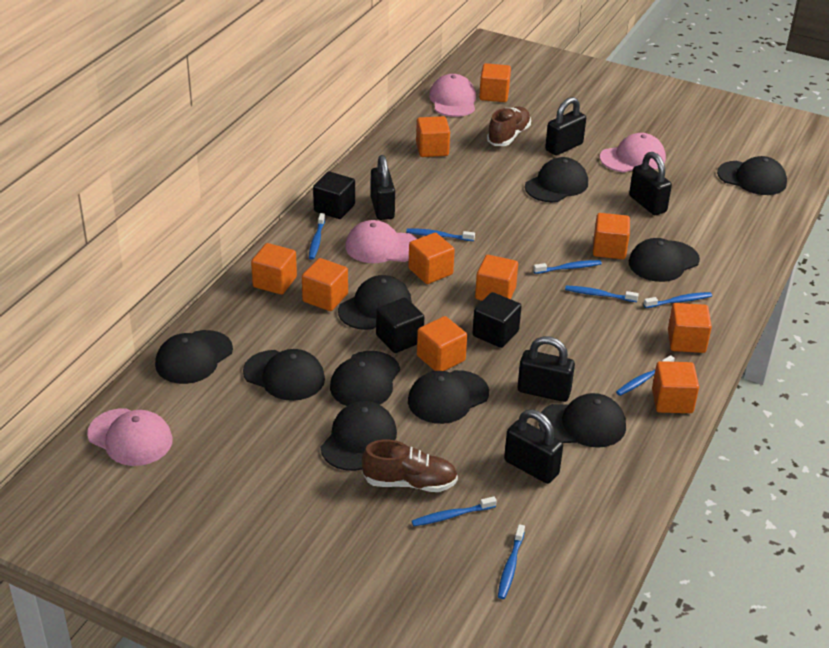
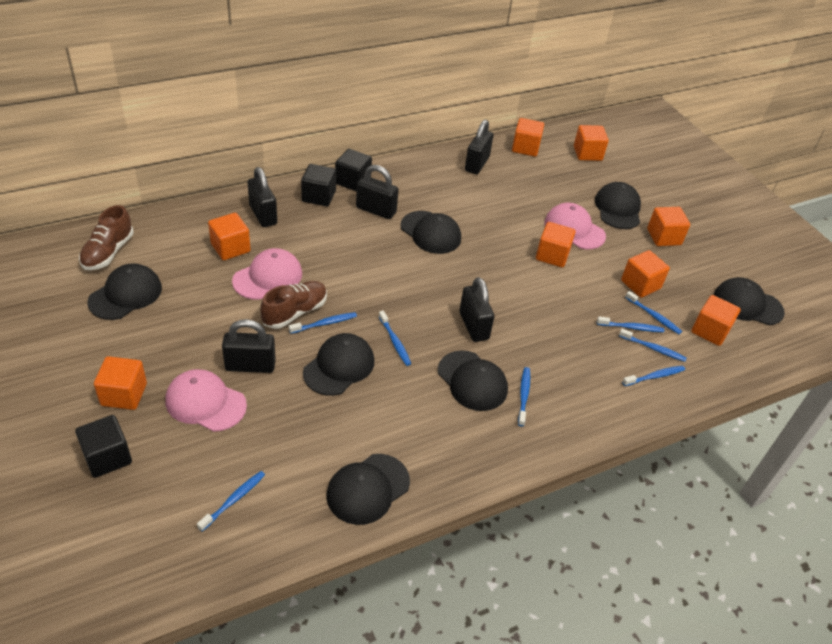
black cap: [155,330,233,384] [243,349,325,401] [321,401,397,471] [330,351,400,406] [338,275,412,330] [408,370,489,424] [525,157,588,202] [538,393,626,448] [629,238,700,282] [717,156,787,195] = 10 -> [87,263,162,320] [303,333,374,396] [327,454,410,525] [400,211,461,254] [438,350,508,411] [595,182,641,229] [713,277,785,325] = 7
orange cube: [251,243,297,295] [302,258,348,311] [408,232,455,284] [416,116,450,157] [417,316,467,371] [475,255,518,301] [479,63,511,102] [593,213,630,259] [652,361,699,413] [668,303,712,353] = 10 -> [94,356,147,410] [208,213,251,260] [512,118,544,157] [536,222,575,267] [574,125,609,161] [621,250,670,298] [647,207,690,246] [691,295,741,346] = 8
pink cap: [87,408,173,466] [345,220,417,263] [429,74,476,117] [600,133,666,172] = 4 -> [165,369,247,432] [232,248,302,300] [544,203,606,249] = 3

